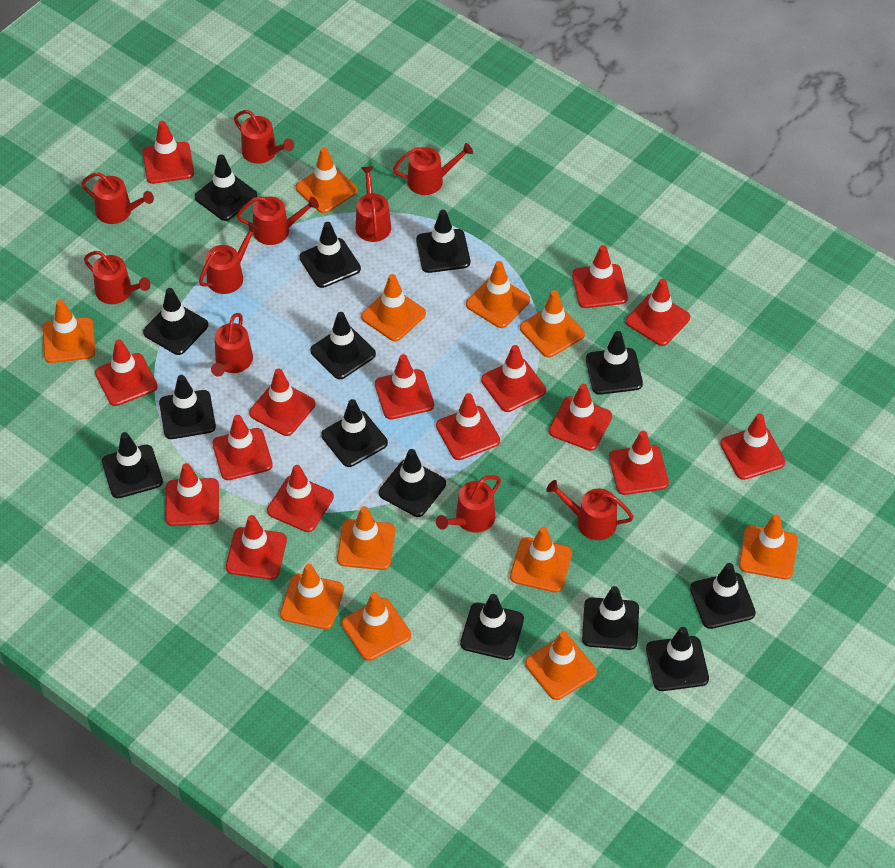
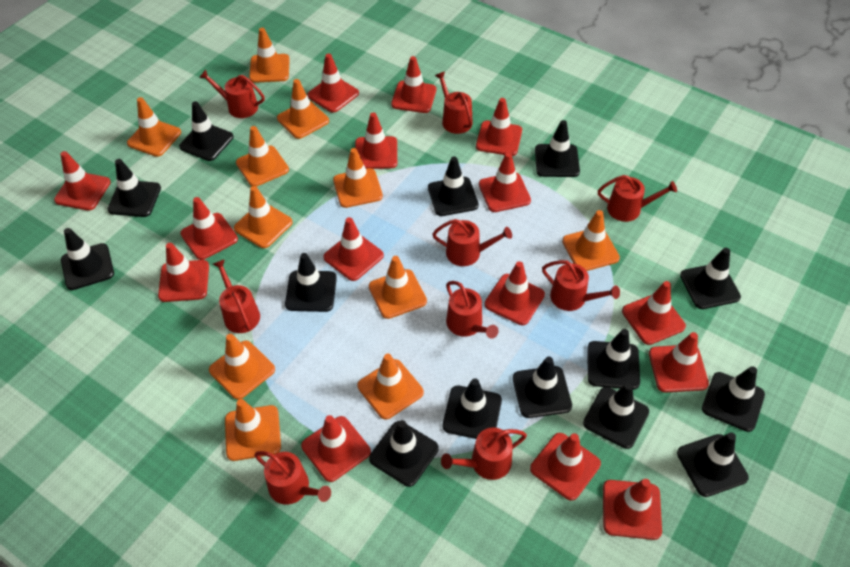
red watering can: [81,172,154,224] [84,251,151,304] [199,223,259,294] [211,313,253,377] [234,110,294,164] [237,196,319,245] [356,166,391,242] [393,143,473,195] [436,475,501,533] [546,480,634,540] = 10 -> [199,70,265,118] [213,259,260,333] [254,451,331,504] [432,219,512,266] [435,71,472,134] [441,427,527,480] [446,281,498,339] [542,260,620,311] [598,175,677,222] = 9

